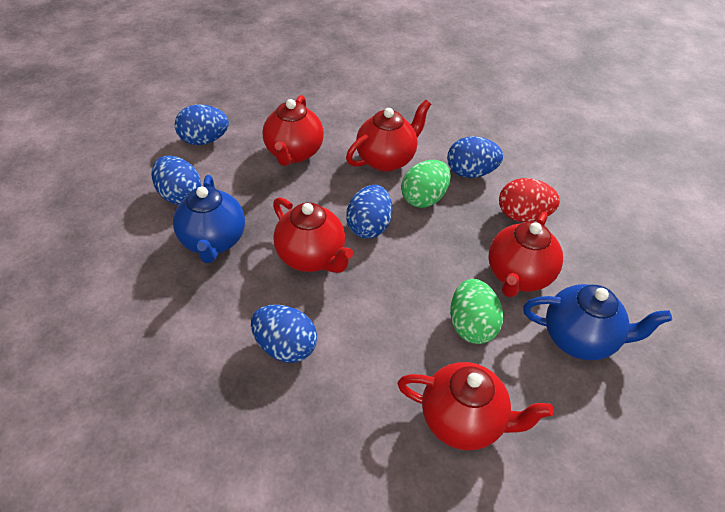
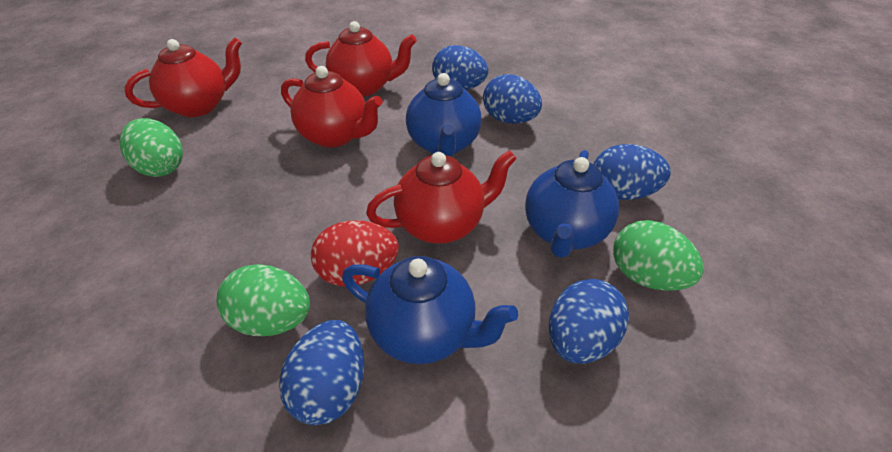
blue teapot: [173,175,245,263] [523,284,672,360] = 2 -> [342,256,518,364] [406,73,481,157] [525,150,619,258] = 3
green egg: [401,160,451,208] [450,279,503,344] = 2 -> [120,118,183,177] [216,264,310,336] [613,220,704,291] = 3
red teapot: [262,95,324,166] [273,197,353,273] [346,100,431,172] [397,362,554,450] [489,212,563,297] = 5 -> [124,37,242,117] [281,66,382,148] [305,21,417,97] [366,150,517,243] = 4

